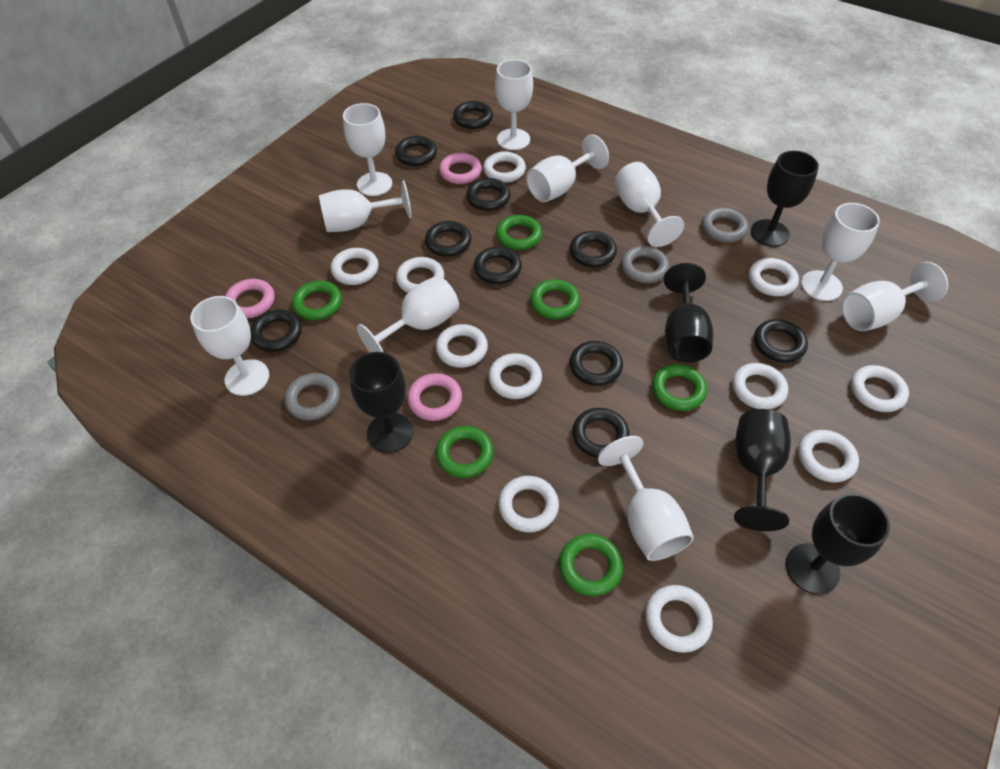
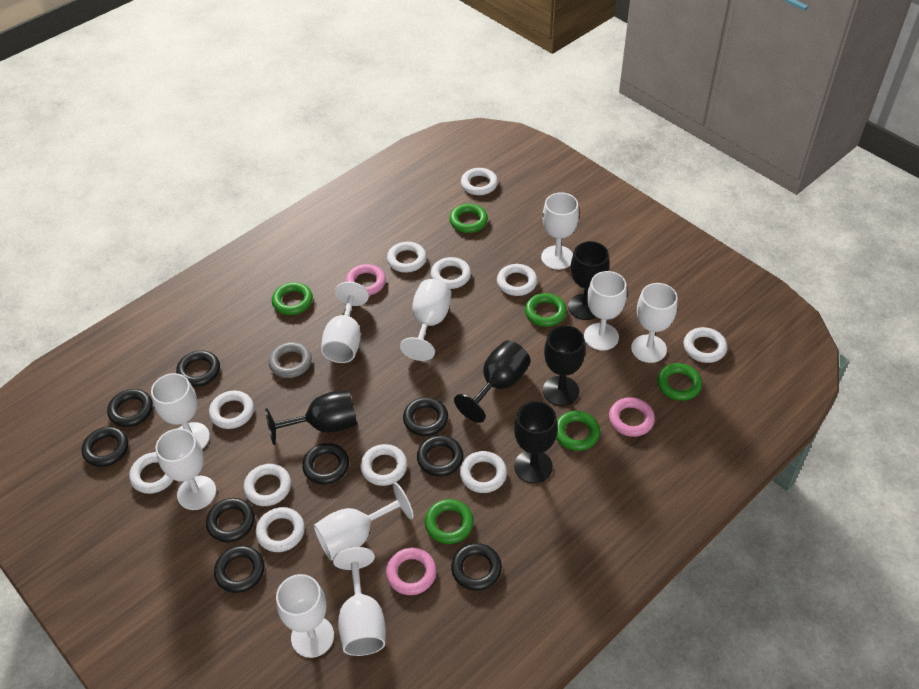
black ring: [250,310,302,352] [395,136,437,166] [425,221,471,257] [453,101,493,129] [466,178,511,211] [474,247,522,284] [570,231,617,267] [570,341,623,386] [572,408,629,458] [754,319,808,363] = 10 -> [82,427,128,467] [107,389,153,427] [176,350,220,387] [206,498,255,542] [214,546,265,593] [302,443,349,485] [403,397,448,436] [417,435,463,477] [451,543,502,591] = 9
grey ring: [284,373,340,420] [621,246,669,283] [702,208,749,243] = 3 -> [269,342,312,378] = 1

